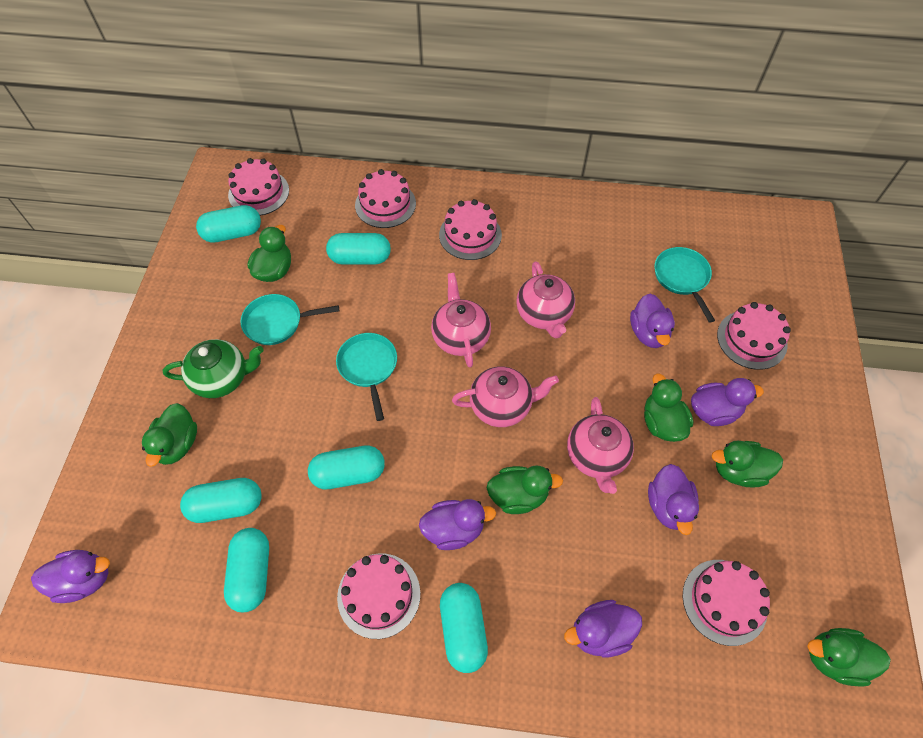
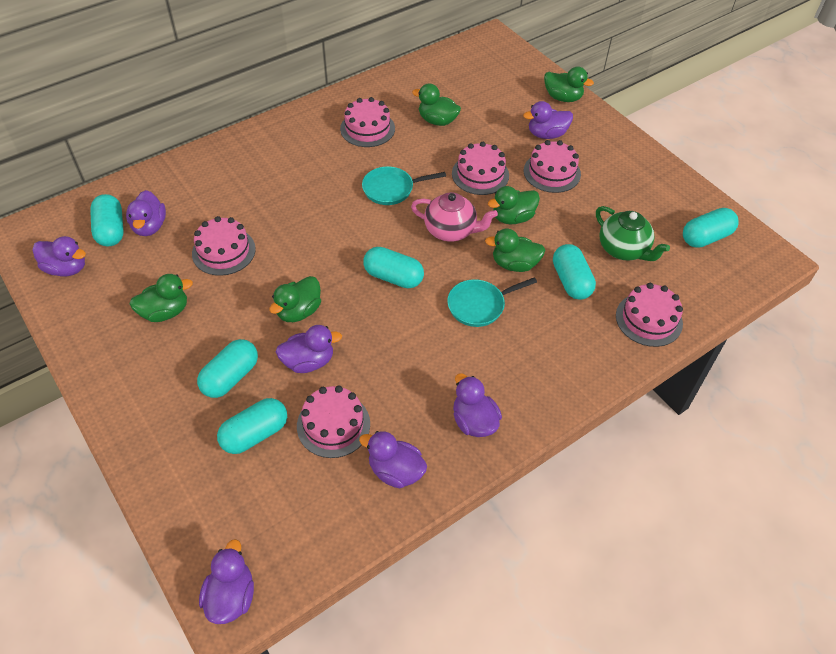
pink teapot: [431,273,491,367] [452,366,559,427] [516,261,575,338] [567,397,634,494] = 4 -> [411,192,498,242] = 1
purple duck: [31,550,110,603] [419,499,496,550] [564,600,642,657] [630,294,675,348] [648,464,699,535] [691,378,764,426] = 6 -> [32,236,86,276] [126,190,166,236] [199,539,254,624] [276,325,342,373] [359,431,427,488] [453,373,502,437] [523,101,573,139] = 7
turquoise pan: [240,294,339,345] [336,333,397,421] [654,247,715,323] = 3 -> [362,166,446,205] [447,277,537,327] = 2

